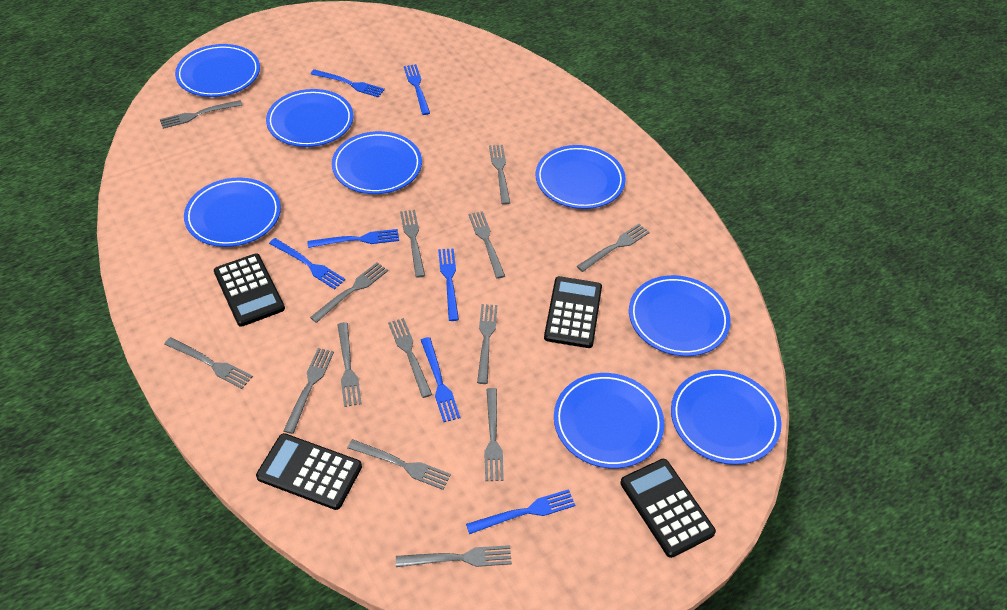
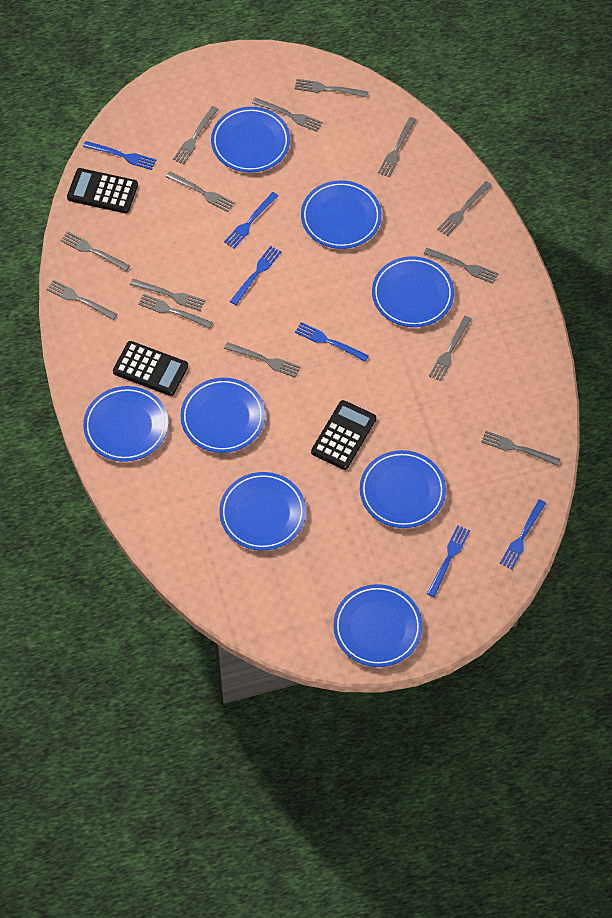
black calculator: [214,253,285,327] [256,433,362,510] [544,276,602,348] [620,459,716,558] = 4 -> [67,168,138,213] [113,341,188,396] [311,400,376,470] = 3
blue fork: [269,238,345,289] [307,229,399,248] [311,69,385,97] [404,64,430,115] [421,337,460,422] [438,248,459,321] [466,489,575,534] = 7 -> [83,141,156,170] [224,192,278,249] [230,246,281,305] [295,322,369,362] [427,525,470,597] [500,499,546,569] = 6

